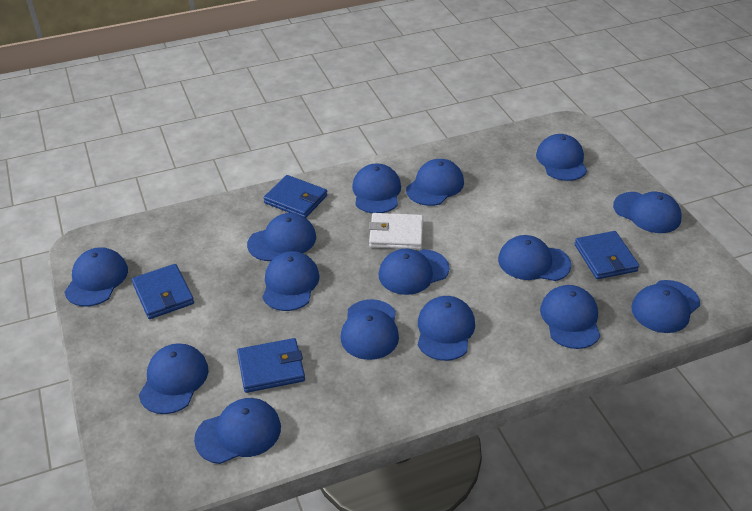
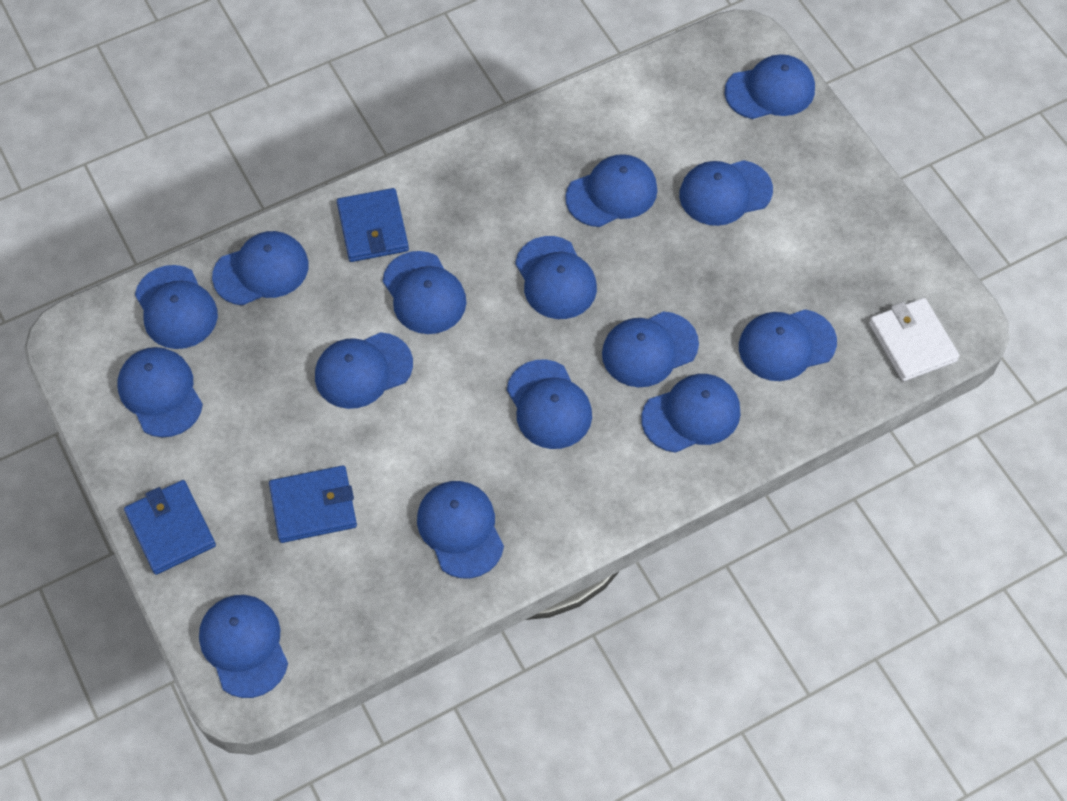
blue wallet: [132,264,194,319] [237,338,305,393] [264,175,327,218] [574,231,639,279] = 4 -> [124,480,216,575] [269,465,357,543] [337,188,409,262] = 3

